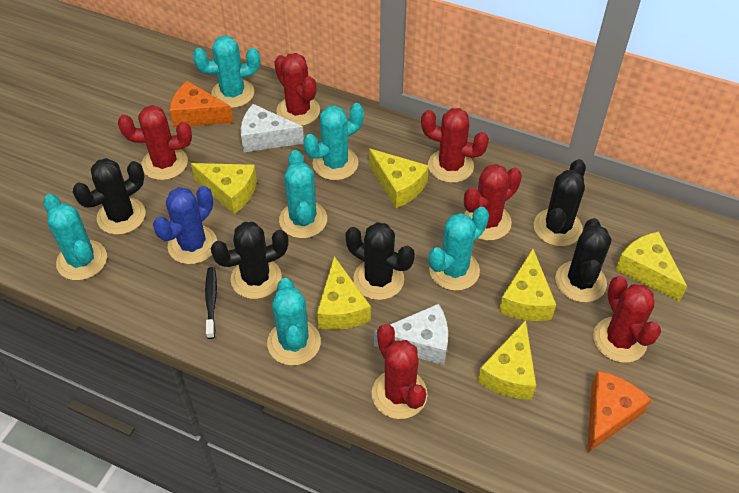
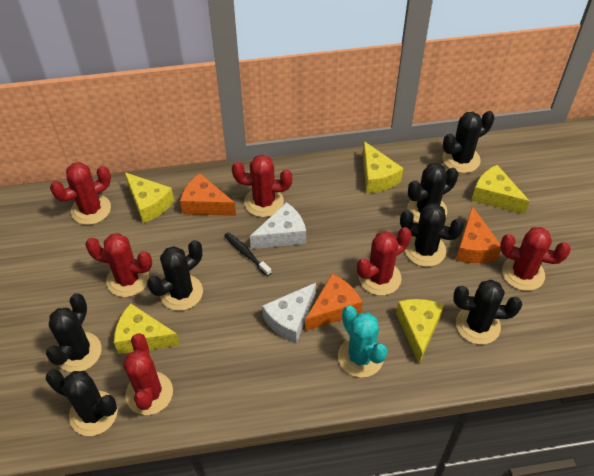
black cactus: [73,158,146,235] [210,222,289,299] [345,222,415,300] [534,159,586,246] [555,218,611,302] = 5 -> [46,293,102,372] [46,369,118,436] [147,240,203,311] [400,203,464,267] [407,163,458,223] [443,111,494,173] [453,280,522,344] = 7
blue cactus: [153,186,217,264] = 1 -> none = 0
orange cheese: [169,81,233,128] [587,371,651,453] = 2 -> [180,173,236,216] [305,274,363,331] [456,206,501,263] = 3
turquoise cactus: [43,194,107,280] [193,35,260,108] [267,278,321,366] [279,150,327,238] [303,103,364,180] [429,207,489,291] = 6 -> [338,306,387,378] = 1
yellow cheese: [191,163,257,214] [317,256,371,330] [369,149,429,208] [478,320,536,400] [499,249,556,321] [615,232,687,302] = 6 -> [114,303,180,354] [125,172,174,223] [363,141,403,193] [396,299,444,364] [471,165,530,214] = 5

